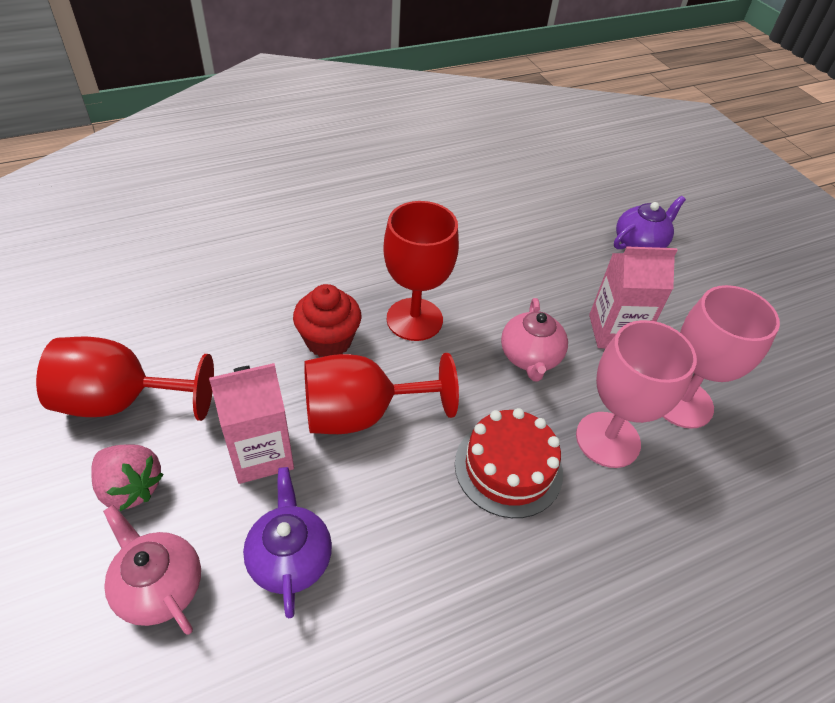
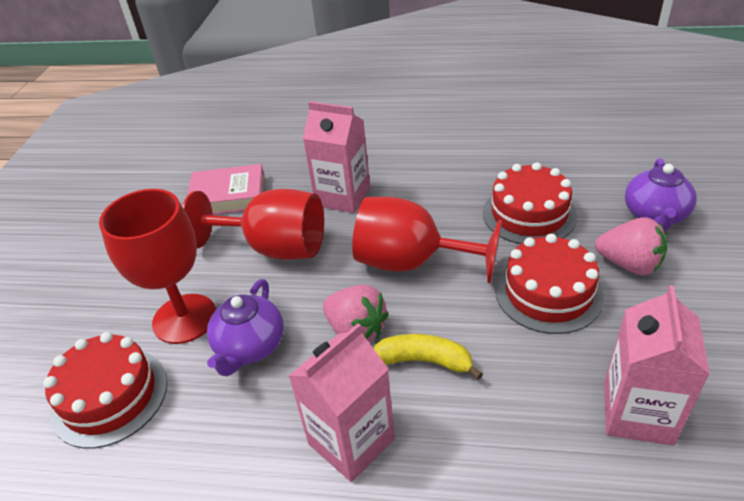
pink book: none = 0 -> [187,164,265,215] = 1
pink carton: [209,363,294,484] [589,246,678,348] = 2 -> [289,323,395,482] [303,101,370,213] [604,285,710,446] = 3
pink goblet: [576,320,697,468] [663,285,780,429] = 2 -> none = 0
pink strawberry: [91,445,164,511] = 1 -> [323,285,389,342] [595,217,667,275] = 2
pink teapot: [103,505,201,635] [501,298,568,382] = 2 -> none = 0
red cake: [455,408,563,518] = 1 -> [43,332,167,449] [483,162,577,244] [495,234,604,334] = 3
red cupcake: [293,284,362,357] = 1 -> none = 0
yellow banana: none = 0 -> [373,334,483,380] = 1

